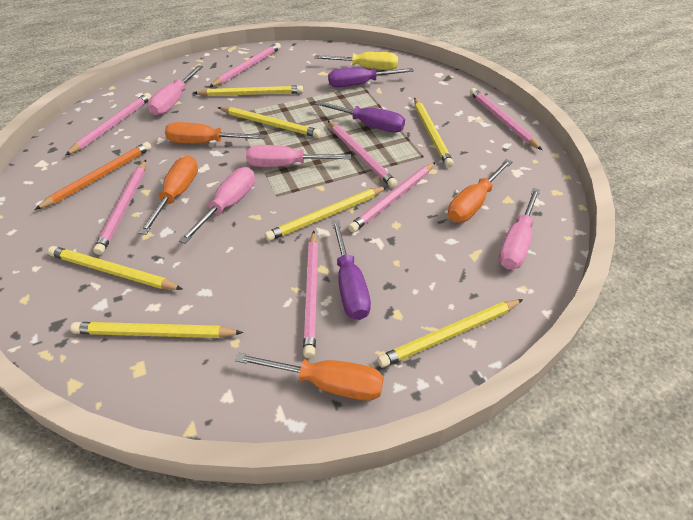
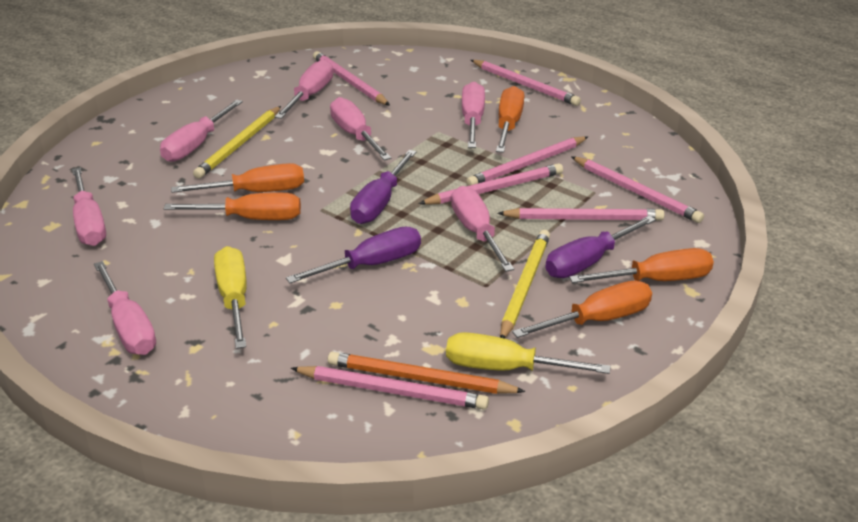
orange screwdriver: [139,156,198,235] [165,122,266,143] [235,353,384,401] [448,159,512,222] = 4 -> [164,193,301,220] [171,163,304,193] [496,86,525,153] [512,281,652,338] [569,248,714,283] = 5
pink screwdriver: [148,65,203,116] [179,167,255,244] [246,145,351,167] [499,188,540,269] = 4 -> [72,168,106,246] [94,261,156,355] [160,99,243,162] [275,60,333,119] [330,97,391,161] [451,186,514,272] [462,82,485,148] = 7
yellow pencil: [48,246,182,290] [71,322,243,338] [194,85,303,96] [217,107,321,138] [265,187,387,241] [377,299,523,367] [414,97,454,168] = 7 -> [193,106,281,179] [500,230,550,339] = 2
yellow screwdriver: [315,52,398,70] = 1 -> [214,246,247,349] [446,332,611,374] = 2

